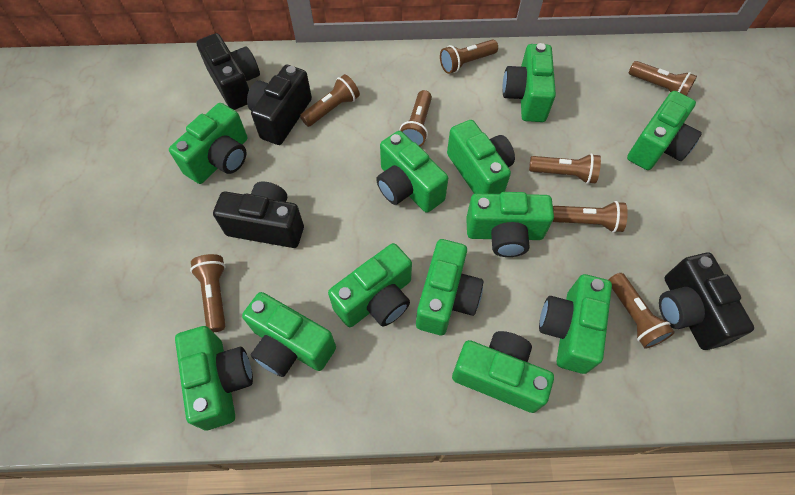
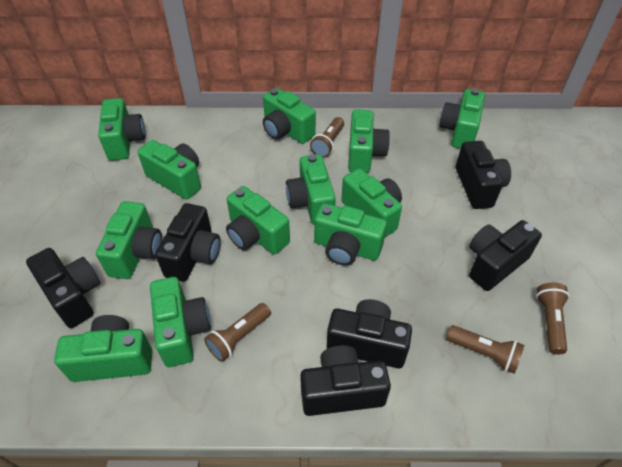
black camera: [196,33,260,110] [213,181,304,248] [247,65,312,145] [659,252,754,350] = 4 -> [26,248,100,328] [155,203,221,282] [300,345,391,416] [327,299,412,368] [456,141,511,209] [469,220,542,291] = 6
brown flashlight: [190,254,226,332] [300,74,360,127] [400,90,432,146] [440,40,498,74] [529,153,601,184] [553,201,628,233] [609,273,675,349] [629,61,697,96] = 8 -> [204,303,271,362] [310,117,344,157] [447,325,524,374] [536,283,570,354] = 4

